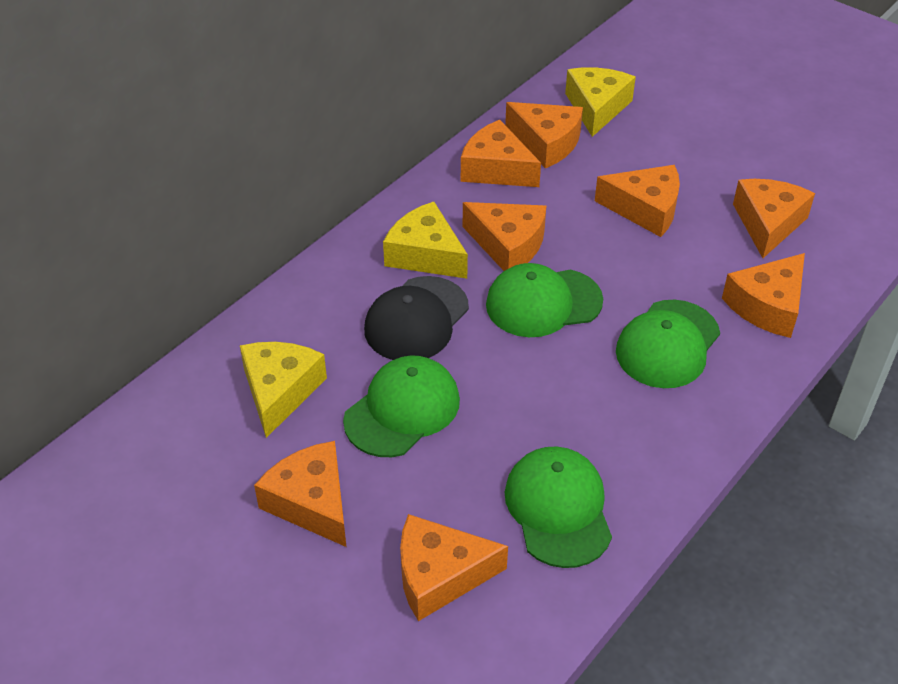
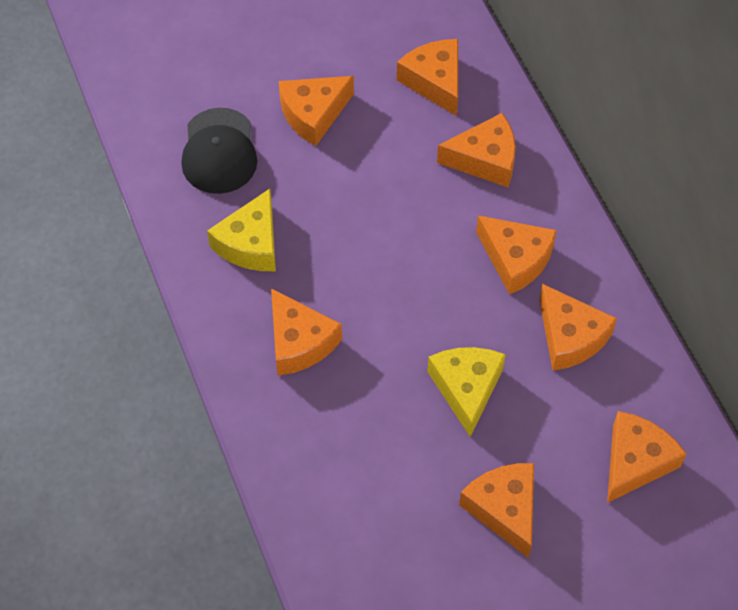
green cap: [343,355,460,457] [486,263,603,337] [505,447,612,568] [616,300,720,388] = 4 -> none = 0
yellow cheese: [240,342,327,438] [383,202,468,279] [565,67,636,137] = 3 -> [207,189,276,271] [427,347,506,437] = 2

